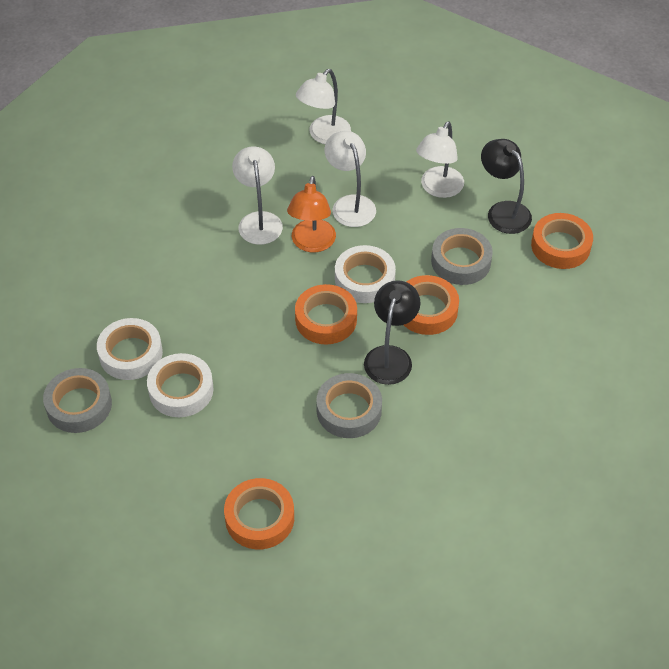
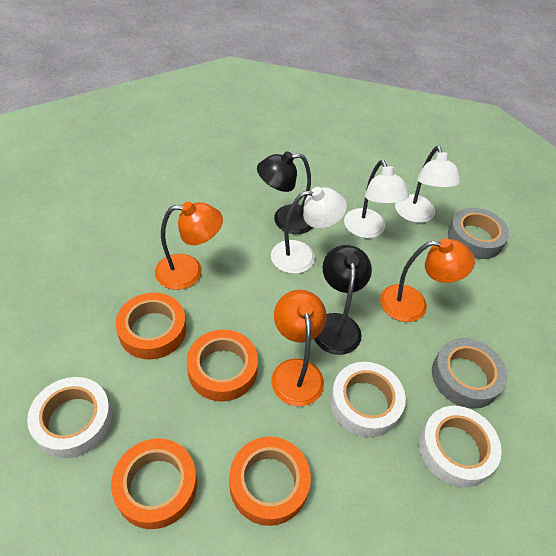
grey tape: [43,368,112,433] [316,373,382,438] [431,228,493,285] = 3 -> [432,338,507,409] [448,208,509,259] = 2
orange lamp: [287,176,336,252] = 1 -> [155,202,223,290] [271,290,327,406] [380,238,475,322] = 3
white lamp: [232,146,283,245] [296,69,351,144] [325,131,376,227] [416,121,464,198] = 4 -> [271,187,347,274] [344,160,409,238] [395,146,461,223] = 3

